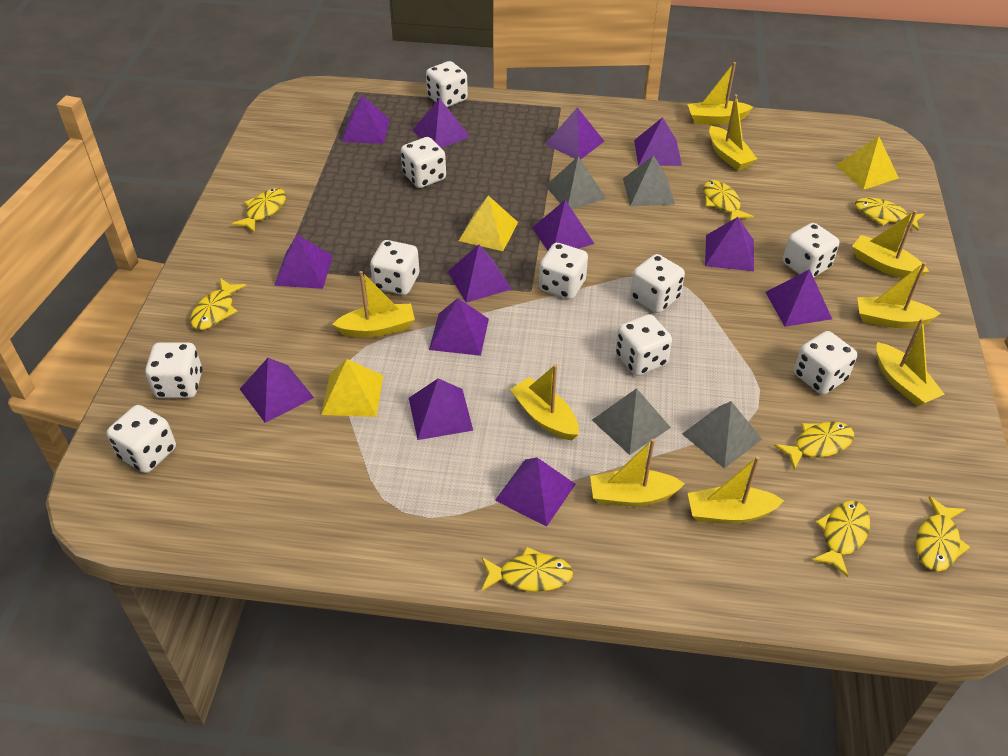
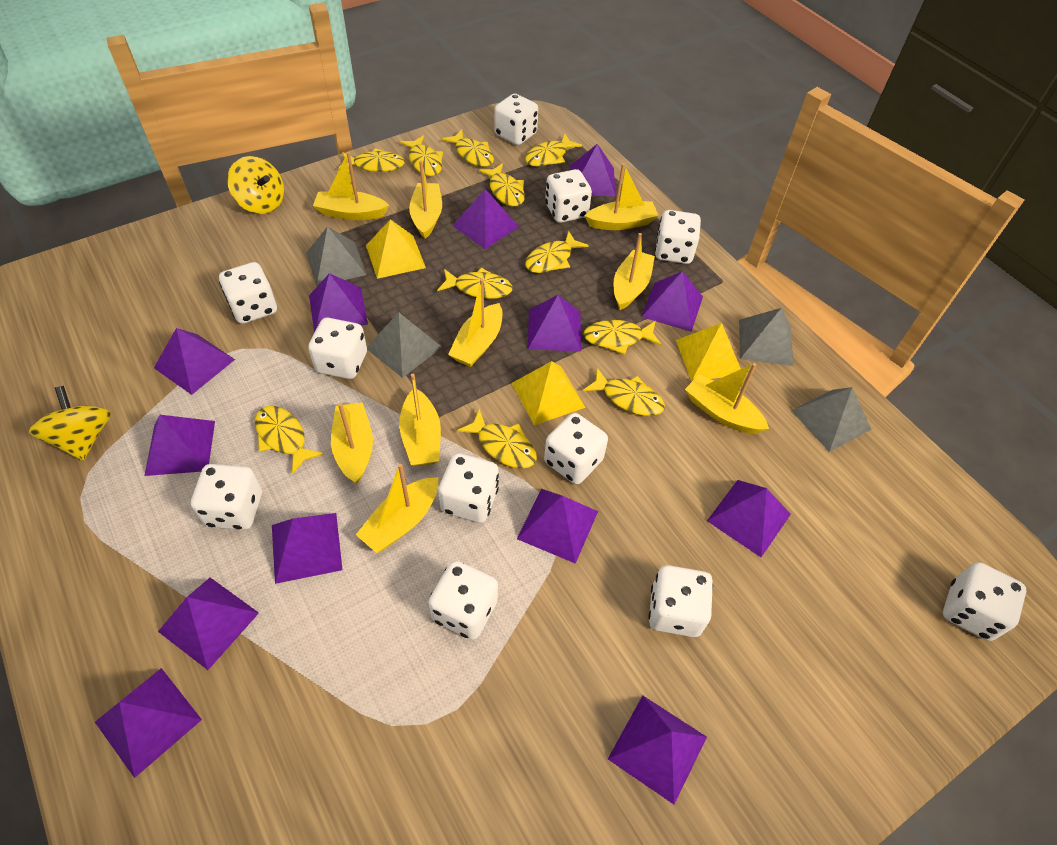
white dice: [107,405,176,473] [145,342,202,398] [370,240,419,295] [401,137,446,188] [426,61,468,107] [539,243,588,299] [615,314,672,376] [630,254,685,313] [783,223,839,278] [794,331,857,395] = 10 -> [191,464,262,530] [219,262,277,324] [308,318,367,379] [428,561,498,640] [438,453,499,523] [494,94,538,145] [544,413,608,484] [545,169,592,223] [648,565,713,637] [655,210,701,264] [943,562,1026,641] = 11
yellow fish: [190,278,247,330] [231,188,286,233] [481,547,573,592] [703,180,754,221] [774,422,854,470] [812,501,870,577] [855,197,924,231] [916,496,970,571] = 8 -> [255,406,324,474] [338,148,405,172] [400,135,443,176] [437,267,513,299] [442,130,494,167] [457,409,537,469] [479,163,525,206] [525,133,582,167] [525,231,589,273] [583,320,661,354] [583,368,665,416] = 11
yellow spinning top: none = 0 -> [29,386,111,461] [227,156,284,214] = 2

